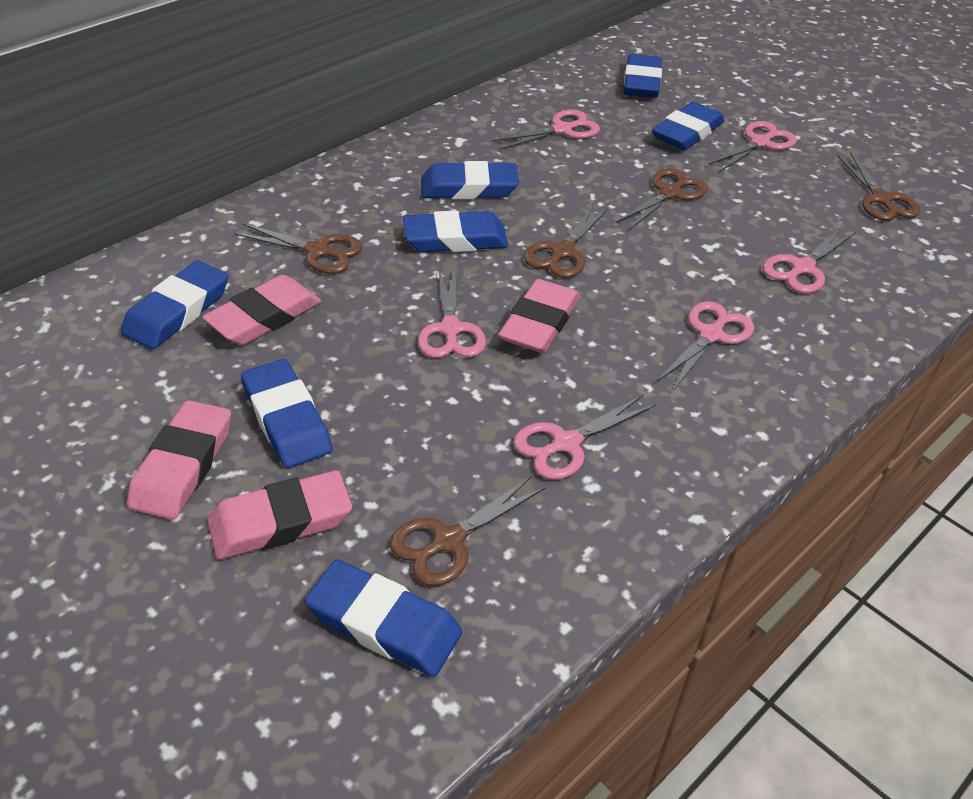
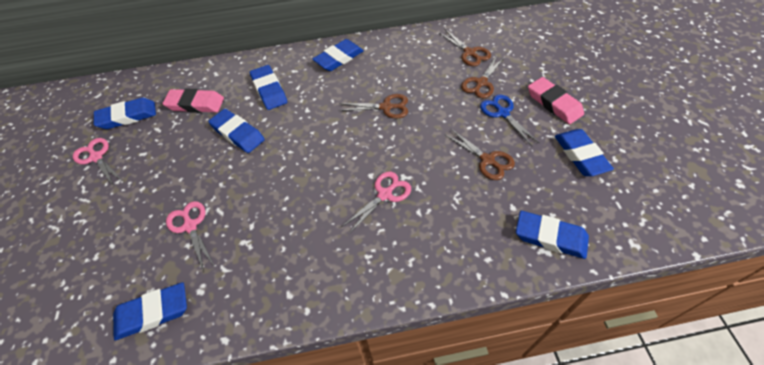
blue scissors: none = 0 -> [480,94,540,146] = 1
brown scissors: [234,223,362,274] [390,476,546,586] [524,205,608,278] [616,168,708,230] [837,152,920,221] = 5 -> [339,94,408,119] [439,29,491,66] [444,128,515,180] [461,56,505,98] = 4
pink eraser: [127,400,231,520] [202,275,321,345] [207,470,352,560] [498,279,580,353] = 4 -> [163,89,224,113] [528,77,584,124] = 2
pink scissors: [418,267,486,358] [493,109,600,150] [513,395,656,480] [657,301,754,391] [708,121,797,172] [763,227,856,293] = 6 -> [73,138,123,187] [166,201,214,272] [341,171,411,234] = 3

